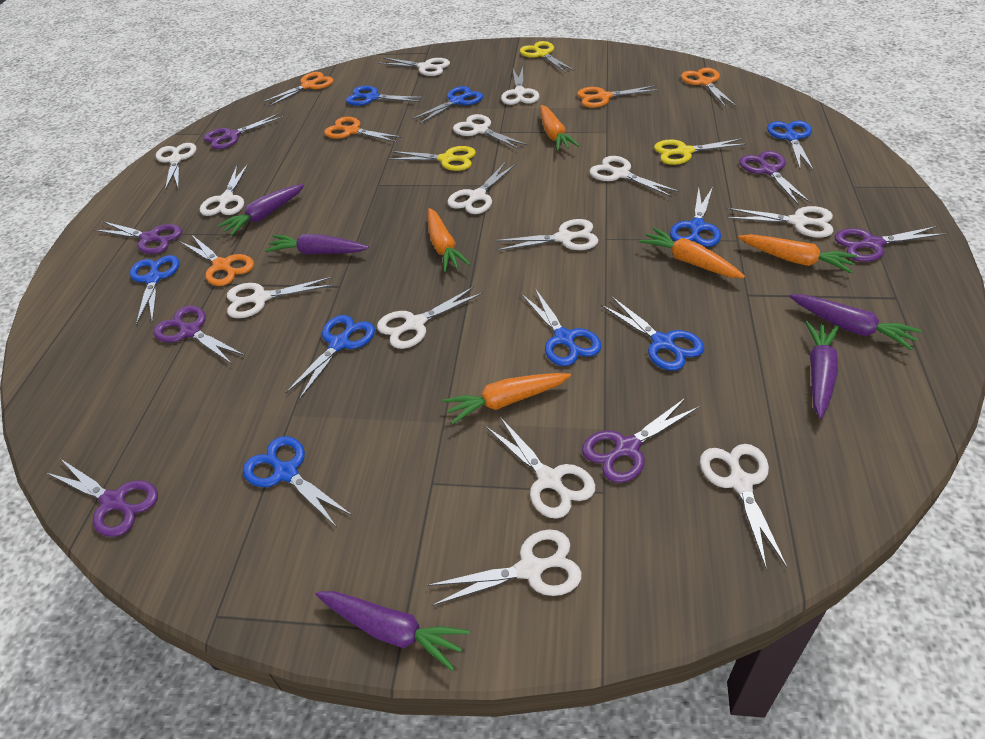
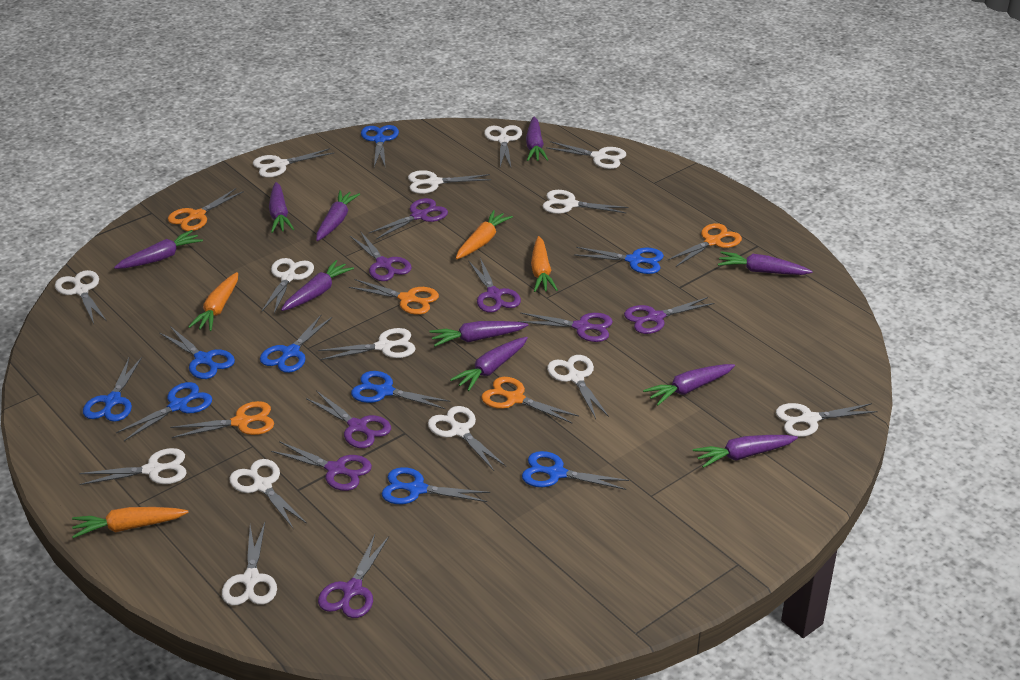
orange carrot: [428,208,471,272] [442,373,571,424] [540,105,579,151] [639,228,745,278] [738,234,857,273] = 5 -> [72,507,189,538] [188,272,238,331] [456,210,513,259] [531,236,558,292] = 4
purple carrot: [217,184,304,236] [265,234,369,254] [316,591,470,671] [789,294,921,350] [805,321,839,419] = 5 -> [114,230,203,269] [269,182,294,233] [281,260,354,311] [316,190,360,241] [429,321,528,347] [450,337,528,391] [526,117,548,161] [643,364,735,406] [693,435,798,468] [718,251,813,275] = 10
purple scissors: [47,459,158,537] [95,222,182,254] [153,306,245,364] [204,113,284,149] [582,397,700,483] [739,151,811,205] [834,226,947,262] = 7 -> [271,441,372,491] [306,391,391,448] [318,534,389,618] [350,231,412,281] [369,198,448,239] [468,258,521,313] [518,312,613,342] [624,297,715,334] = 8
yellow scissors: [388,146,476,171] [520,41,574,72] [654,139,747,165] = 3 -> none = 0

